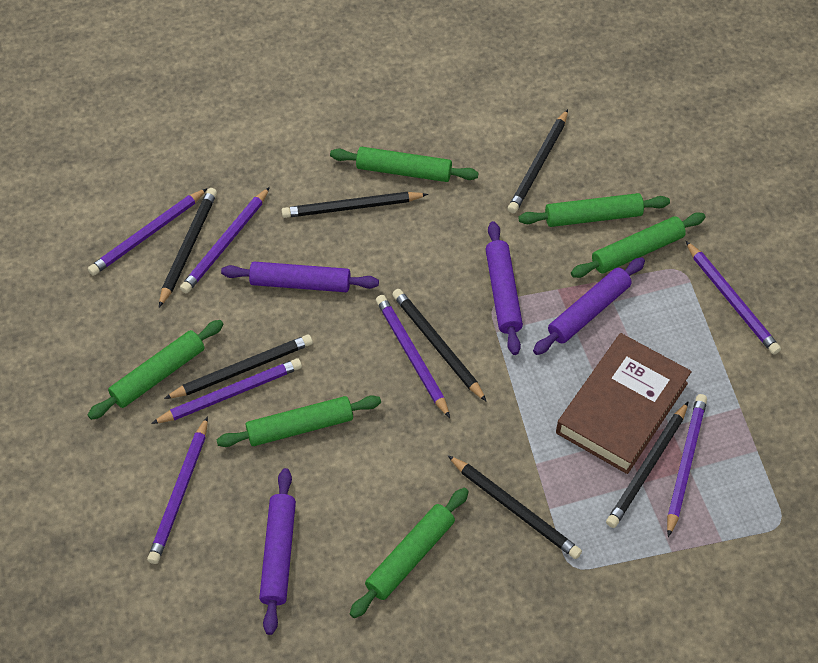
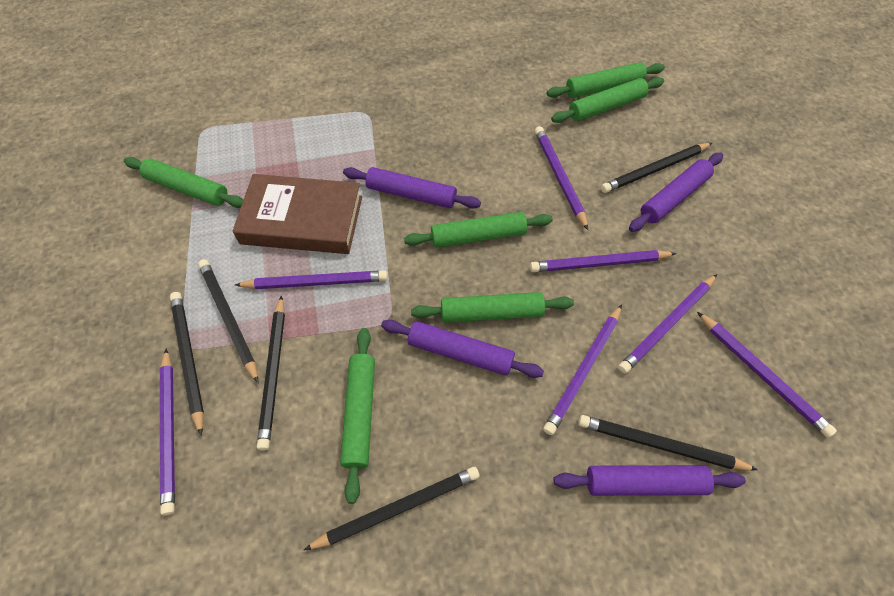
black pencil: [159,188,217,307] [164,335,313,399] [282,192,428,218] [392,289,487,402] [447,455,582,559] [508,109,568,213] [606,402,688,528] = 7 -> [170,292,204,436] [198,259,259,383] [257,295,285,451] [304,467,480,550] [578,415,758,471] [601,143,712,193] = 6

